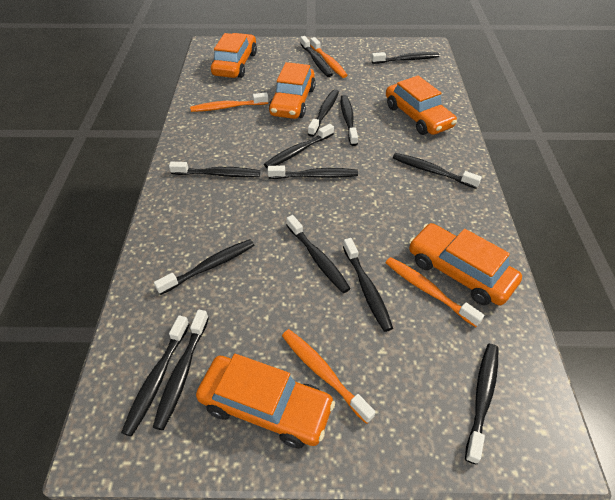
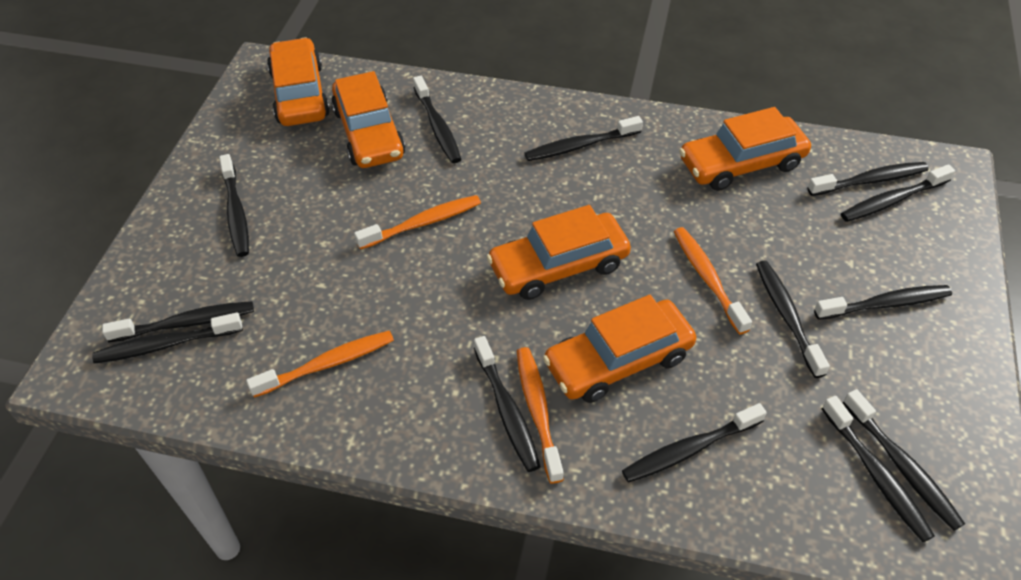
black toothbrush: [121,315,190,437] [153,310,209,430] [154,239,254,295] [169,162,260,177] [264,124,334,169] [268,166,358,179] [286,215,351,293] [300,36,333,77] [308,89,339,137] [341,95,358,146] [343,238,393,332] [371,52,439,64] [393,153,482,189] [465,344,498,464] = 14 -> [92,313,243,364] [102,301,254,342] [219,154,249,257] [413,76,461,163] [474,336,541,472] [524,116,643,161] [622,403,767,482] [756,260,830,378] [807,162,928,196] [814,285,952,320] [822,396,935,542] [841,164,955,222] [843,389,965,531] = 13

